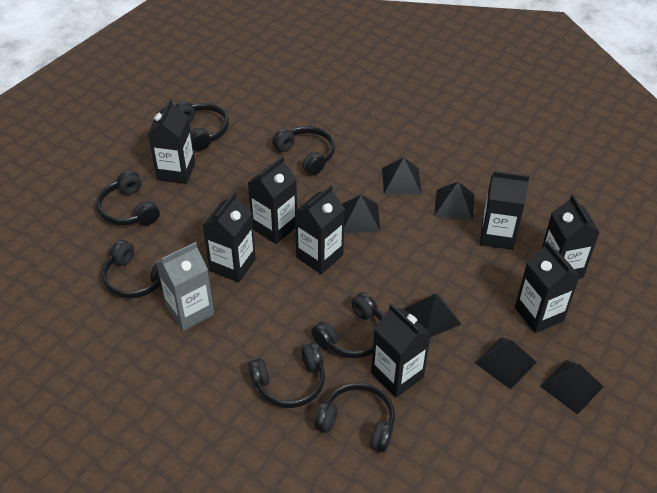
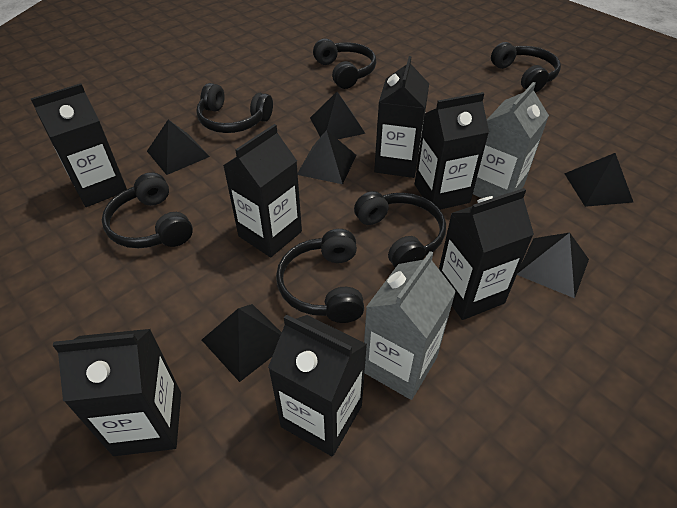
black carton: [148,99,195,184] [203,192,256,283] [248,156,297,244] [294,185,345,274] [371,303,431,397] [480,171,529,250] [515,241,580,333] [542,194,600,279] = 8 -> [31,83,127,207] [53,329,181,456] [223,124,302,257] [268,315,367,457] [374,56,429,178] [415,92,489,210] [439,188,534,320] = 7
black headphones: [96,171,160,226] [102,240,162,298] [175,101,229,151] [248,342,325,408] [272,126,335,175] [311,292,383,358] [314,382,395,452] = 7 -> [102,172,193,248] [196,83,273,133] [276,229,364,323] [313,39,376,89] [354,191,446,268] [491,42,561,92] = 6
grey carton: [156,242,214,331] = 1 -> [364,251,456,400] [473,82,549,198] = 2

